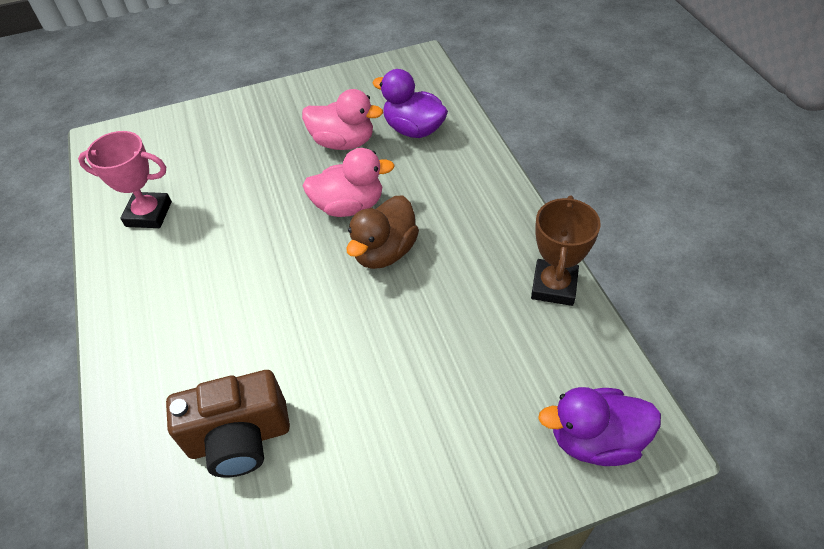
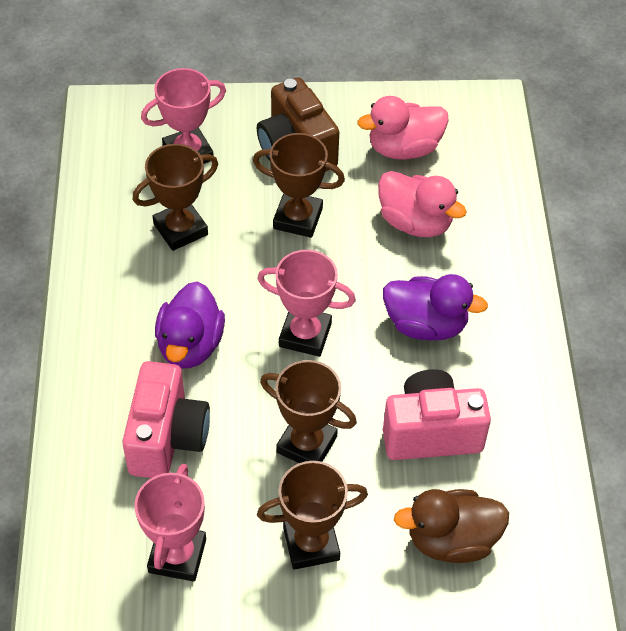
brown trophy: [531,195,601,306] = 1 -> [133,144,218,251] [253,133,345,238] [257,461,368,570] [260,360,357,463] = 4
pink camera: none = 0 -> [122,361,210,478] [383,369,491,460] = 2
pink trophy: [78,131,172,228] = 1 -> [134,464,206,582] [141,68,226,164] [257,250,356,357] = 3

